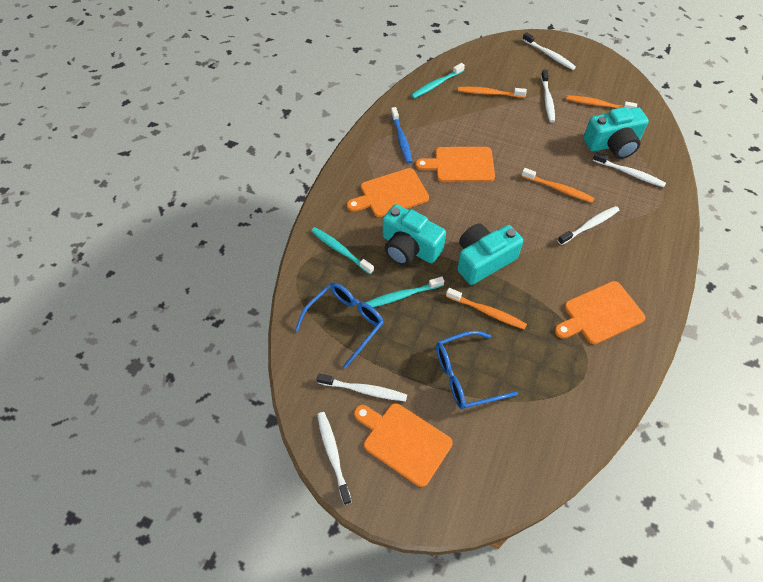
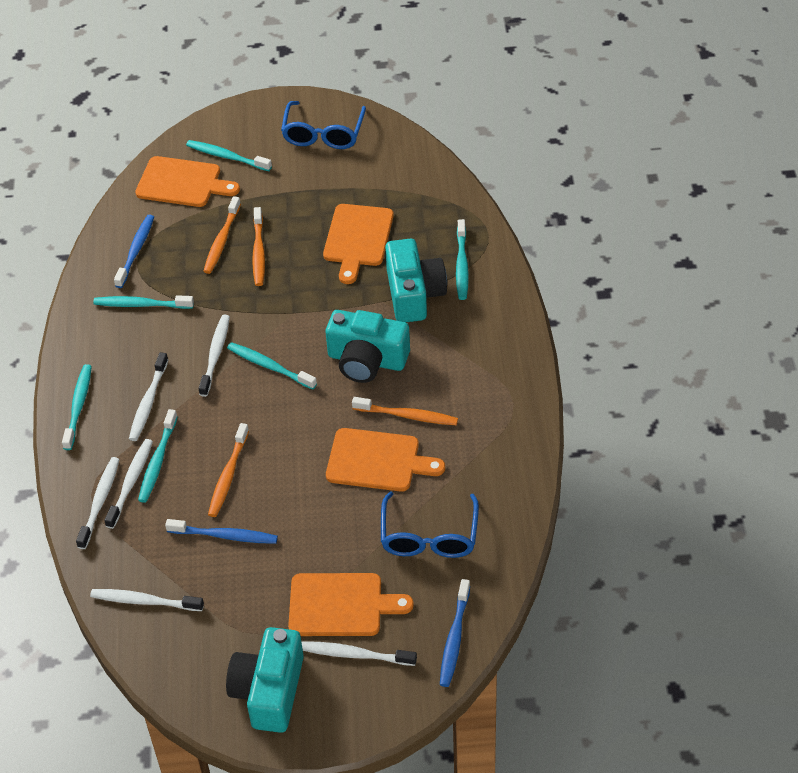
blue toothbrush: [391,107,412,163] = 1 -> [114,215,154,288] [165,519,278,544] [440,579,470,687] = 3
turquoise toothbrush: [311,227,374,274] [365,277,444,307] [411,63,465,98] = 3 -> [62,364,92,450] [93,295,194,309] [138,409,178,503] [186,140,272,171] [227,342,317,390] [456,219,469,300] = 6

